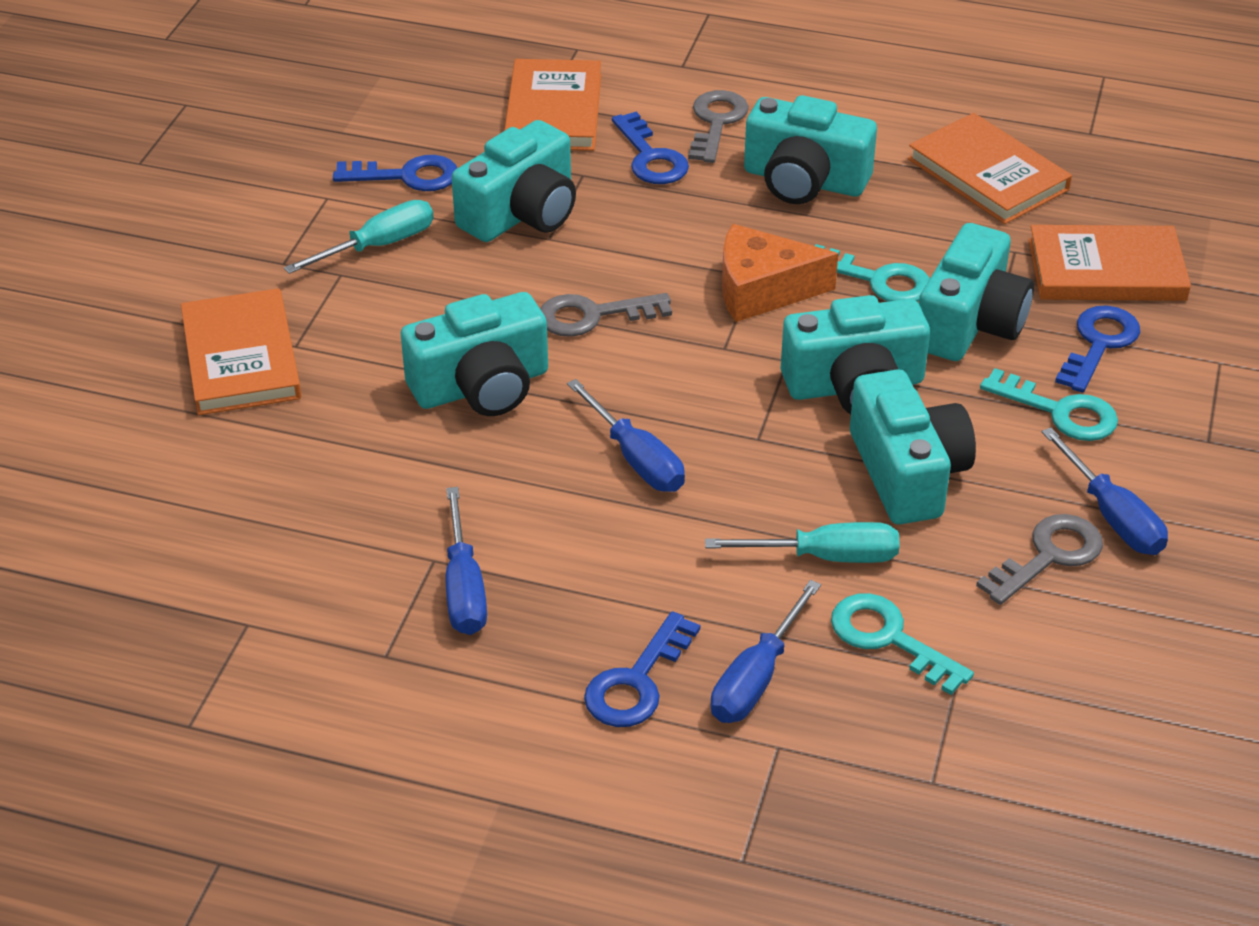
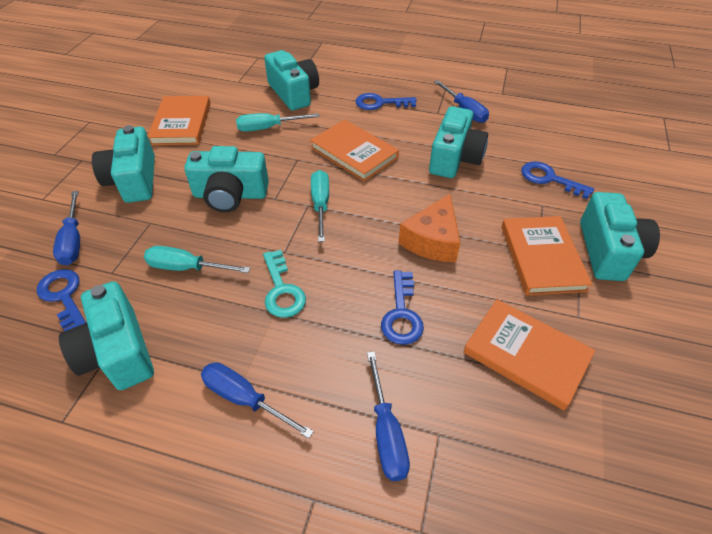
grey key: [541,293,672,337] [688,90,749,163] [976,514,1103,605] = 3 -> none = 0
turquoise key: [815,244,930,302] [831,593,974,695] [980,368,1118,441] = 3 -> [263,250,306,318] = 1
turquoise screwdriver: [284,200,434,274] [705,522,900,563] = 2 -> [144,246,250,273] [236,113,319,132] [311,170,329,242] = 3

